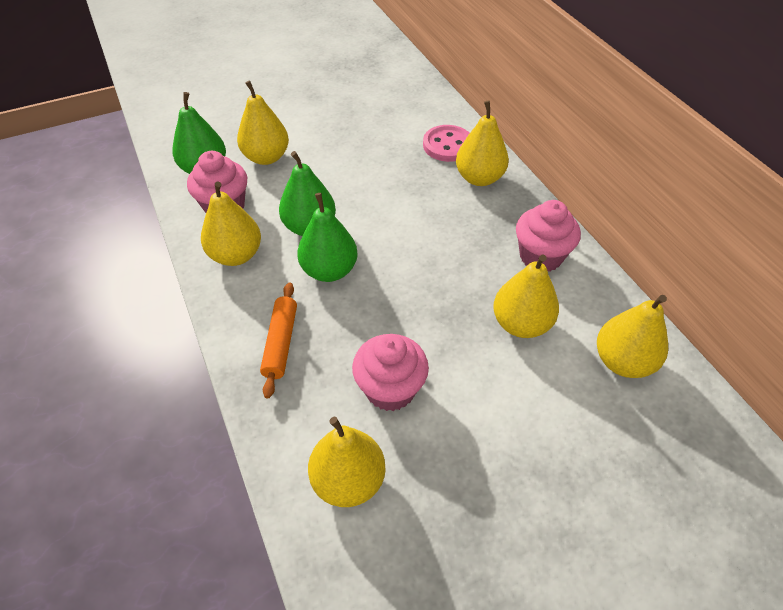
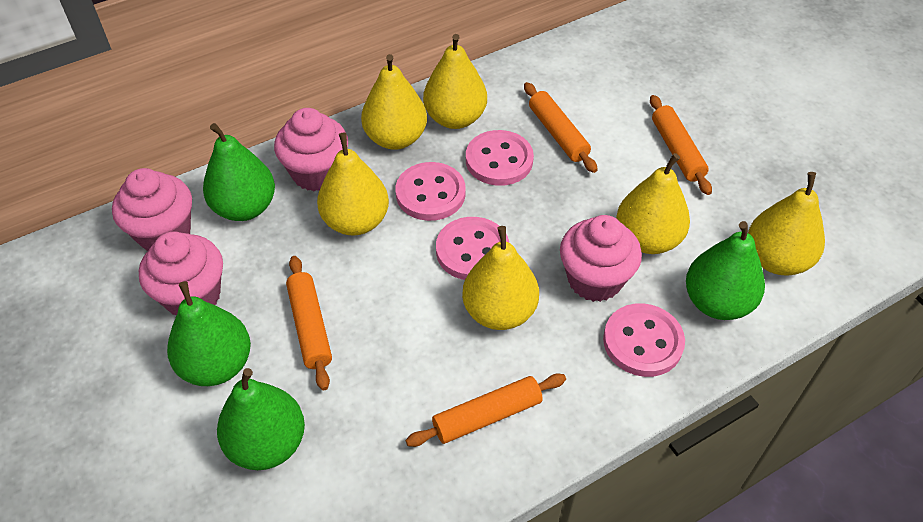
green pear: [172,92,226,174] [279,151,336,236] [297,193,358,282] = 3 -> [167,281,251,386] [203,123,275,221] [217,368,305,470] [686,221,765,320] = 4
orange rolling pin: [260,282,297,399] = 1 -> [286,256,332,390] [406,374,566,447] [524,82,598,173] [650,95,712,195] = 4
pink button: [423,125,470,162] = 1 -> [396,162,466,221] [436,217,509,280] [466,130,534,186] [603,303,685,377] = 4
pink cupcake: [187,151,247,213] [352,334,429,411] [516,200,581,272] = 3 -> [112,168,192,251] [139,231,223,316] [274,108,348,191] [560,215,642,302] = 4

